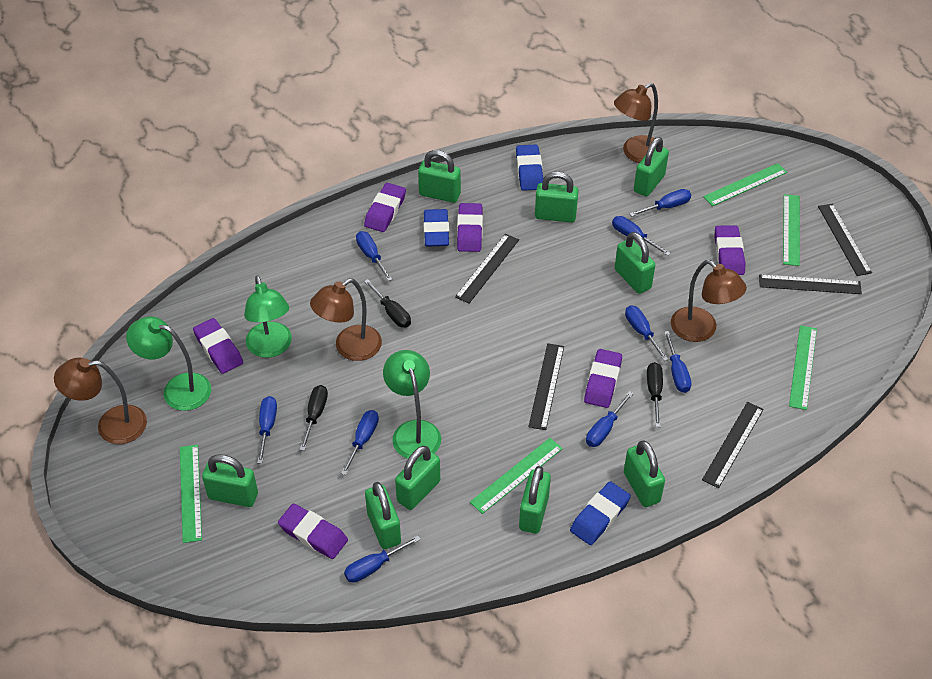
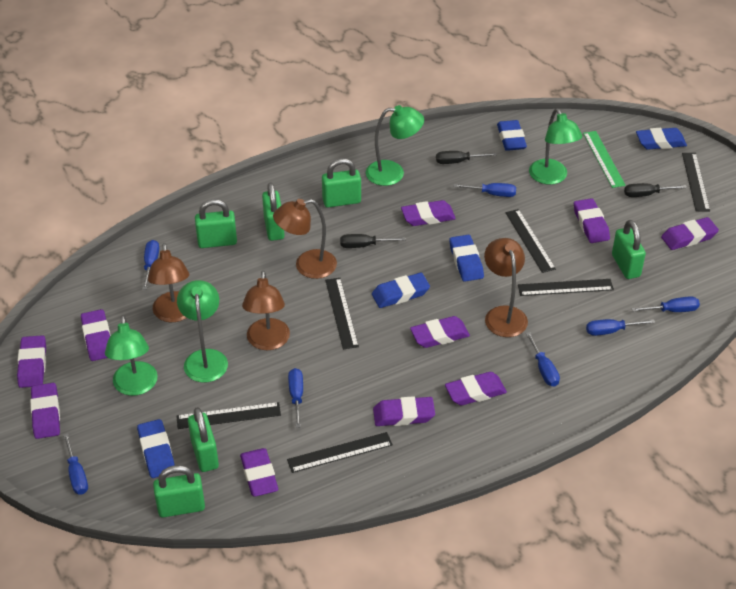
black ruler: [455,234,519,304] [528,343,564,430] [702,402,764,488] [759,274,862,294] [818,203,872,276] = 5 -> [177,402,281,429] [287,432,393,473] [325,278,359,349] [505,209,556,273] [518,279,614,296] [682,153,710,211] = 6
blue eraser: [424,209,449,247] [516,144,543,191] [570,481,631,545] = 3 -> [137,419,175,478] [372,273,430,308] [450,235,484,282] [497,120,527,151] [636,128,687,150] = 5
blue screwdriver: [257,396,277,464] [341,410,379,475] [344,536,421,583] [356,231,392,281] [586,391,634,447] [612,216,671,256] [625,305,669,361] [629,189,691,217] [664,331,691,393] = 9 -> [63,433,88,495] [142,240,159,290] [288,368,303,428] [453,183,516,197] [526,332,560,387] [586,319,655,336] [631,296,700,312] = 7
green lamp: [126,317,211,411] [244,275,292,358] [383,350,441,459] = 3 -> [105,315,158,396] [177,280,228,382] [366,105,424,186] [529,109,583,185] = 4
green padlock: [202,454,258,507] [365,482,401,549] [395,446,440,510] [418,150,461,203] [519,466,551,534] [535,172,578,223] [615,232,655,294] [624,440,665,507] [634,137,669,197] = 9 -> [153,465,205,517] [188,407,219,472] [195,199,237,248] [262,183,285,241] [322,158,361,207] [612,220,646,279] = 6
green ruler: [180,445,202,543] [470,438,563,514] [703,163,787,206] [783,194,800,266] [789,325,817,410] = 5 -> [583,131,626,188] = 1
purple eraser: [193,318,243,374] [278,503,348,559] [364,183,406,232] [457,203,483,252] [584,349,622,408] [714,225,745,275] = 6 -> [17,335,46,388] [30,383,60,439] [81,309,111,361] [240,448,278,497] [373,396,435,426] [401,200,456,226] [410,316,470,348] [445,372,507,406] [574,198,610,243] [661,217,719,250] = 10

